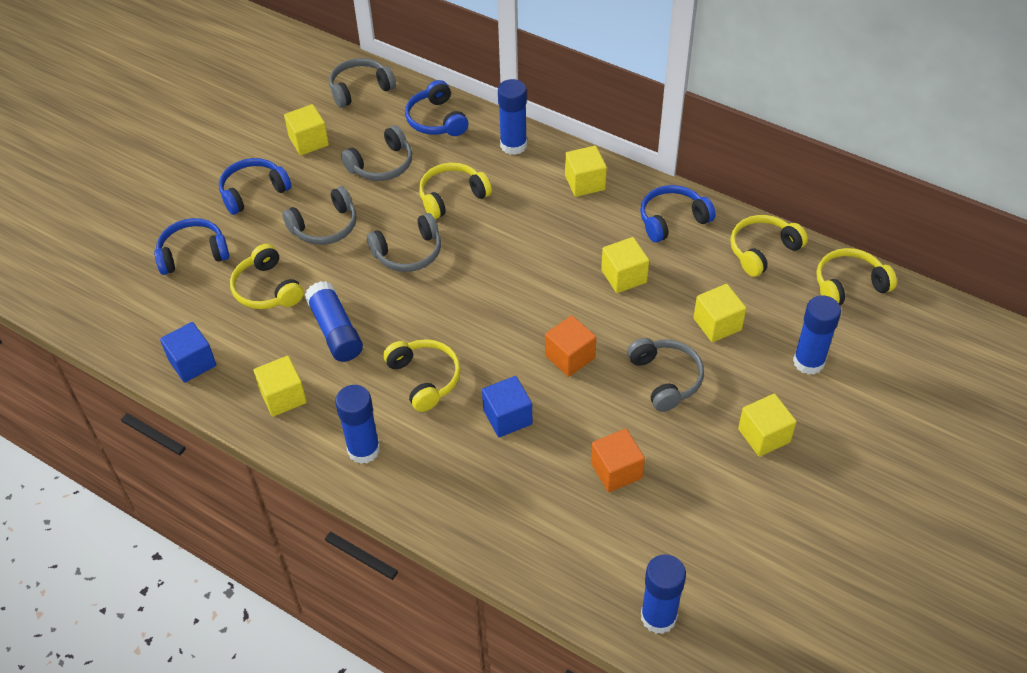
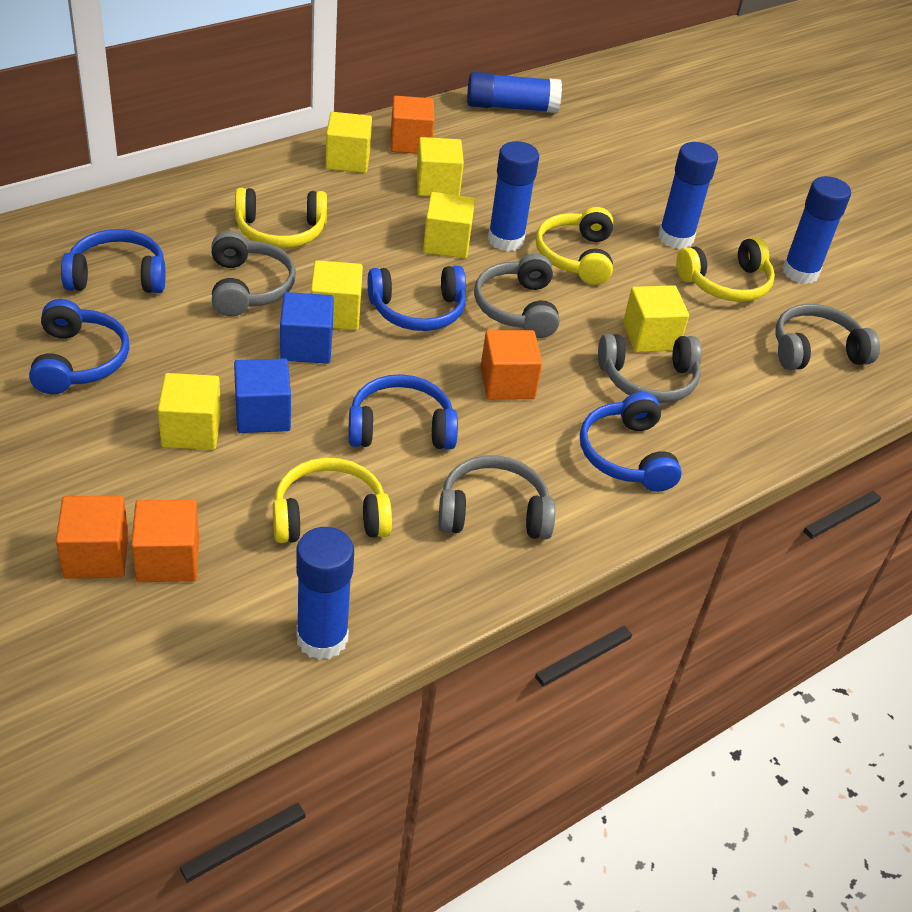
blue headphones: [154,218,229,275] [219,158,292,215] [405,80,468,136] [640,185,716,243] = 4 -> [29,299,129,394] [61,229,166,293] [348,374,458,450] [368,266,466,331] [580,392,682,492] = 5
orange cube: [545,315,596,377] [591,429,645,492] = 2 -> [56,496,129,579] [131,500,199,582] [391,96,434,154] [480,330,542,400] = 4
yellow headphones: [230,244,304,309] [383,339,461,412] [419,163,492,219] [730,215,808,277] [816,248,897,305] = 5 -> [235,188,327,248] [273,458,392,543] [536,207,613,285] [676,238,775,302] = 4

